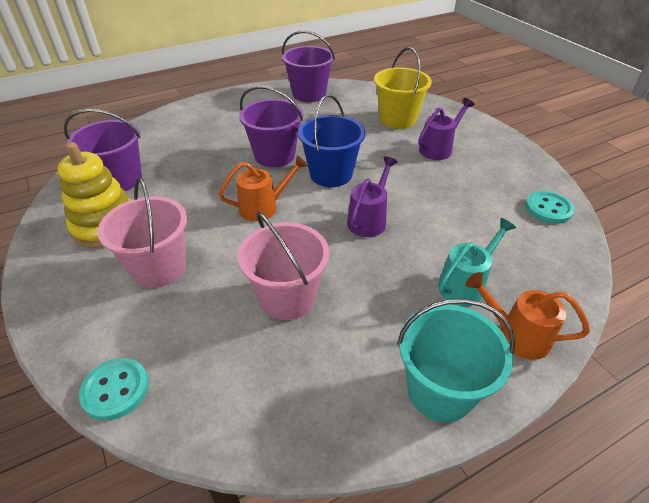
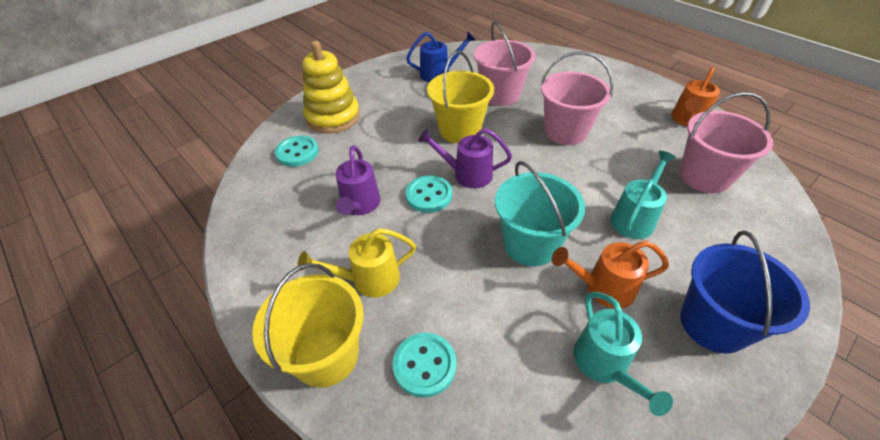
blue watering can: none = 0 -> [406,31,475,82] = 1
pink bucket: [97,177,187,288] [237,212,330,320] = 2 -> [474,22,535,106] [540,52,613,145] [679,92,773,193] = 3
purple bucket: [64,109,142,191] [239,86,303,167] [282,31,335,102] = 3 -> none = 0
turquoise button: [79,358,149,420] [525,191,574,224] = 2 -> [275,135,319,167] [393,333,457,398] [405,175,452,213] = 3
turquoise watering can: [438,218,516,306] = 1 -> [573,292,673,416] [611,151,675,239] = 2
yellow bucket: [374,47,432,129] = 1 -> [252,263,364,387] [427,51,494,143] = 2
yellow watering can: none = 0 -> [298,228,416,297] = 1

